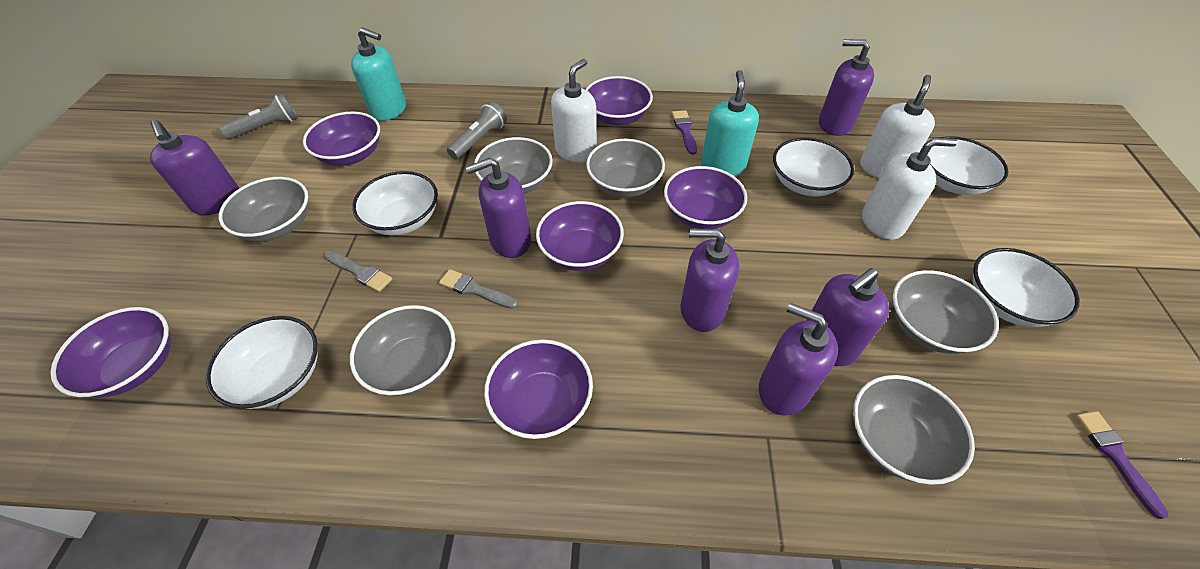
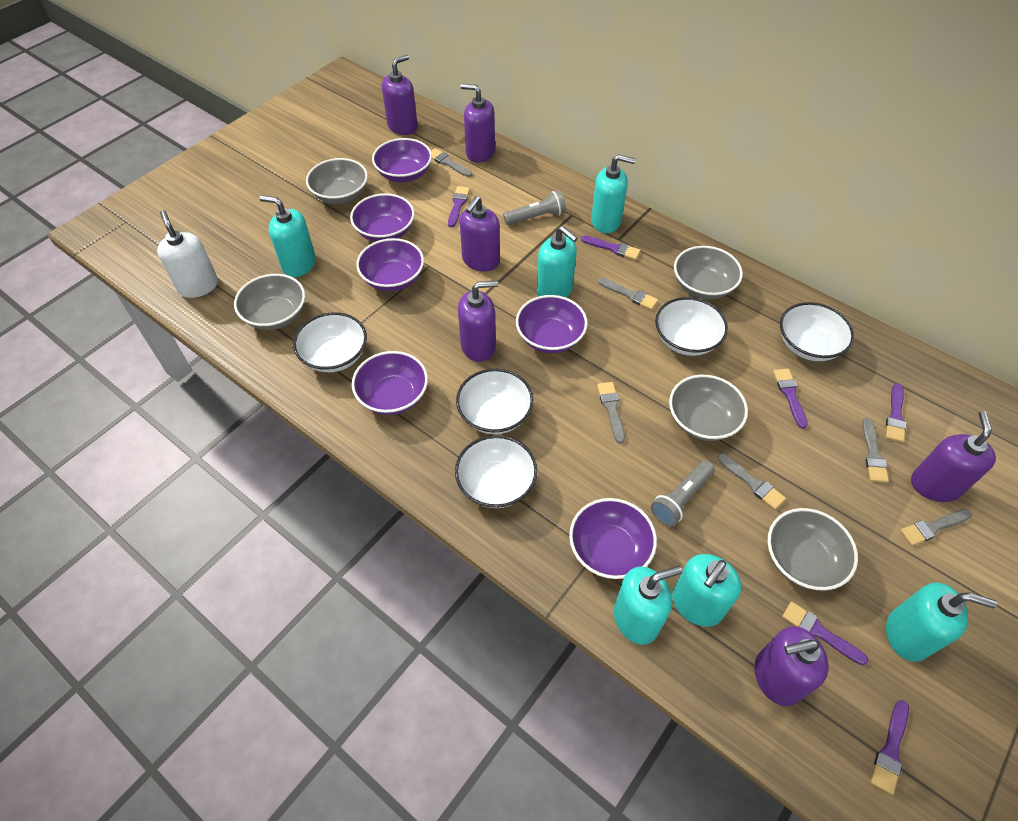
grey bowl: [219,177,308,242] [350,305,455,396] [474,137,553,194] [586,139,665,197] [853,375,975,485] [893,270,999,354] = 6 -> [234,274,305,330] [306,158,368,204] [669,375,748,441] [674,246,743,299] [768,508,858,591] = 5
grey brush: [324,250,392,292] [439,269,518,309] = 2 -> [431,148,472,177] [597,382,625,443] [598,278,658,310] [718,453,786,510] [862,418,889,483] [900,509,972,546] = 6
purple brush: [672,110,697,155] [1075,411,1169,519] = 2 -> [448,186,470,227] [581,235,641,260] [773,369,808,429] [782,602,869,665] [870,700,909,795] [886,383,906,443] = 6
turquoise soap dispenser: [351,27,406,121] [701,70,759,176] = 2 -> [260,195,316,277] [537,226,578,298] [591,154,636,233] [614,566,682,645] [672,554,742,627] [886,583,997,662] = 6
white soap dispenser: [551,59,597,162] [860,75,935,178] [862,138,958,240] = 3 -> [157,210,218,298] = 1

